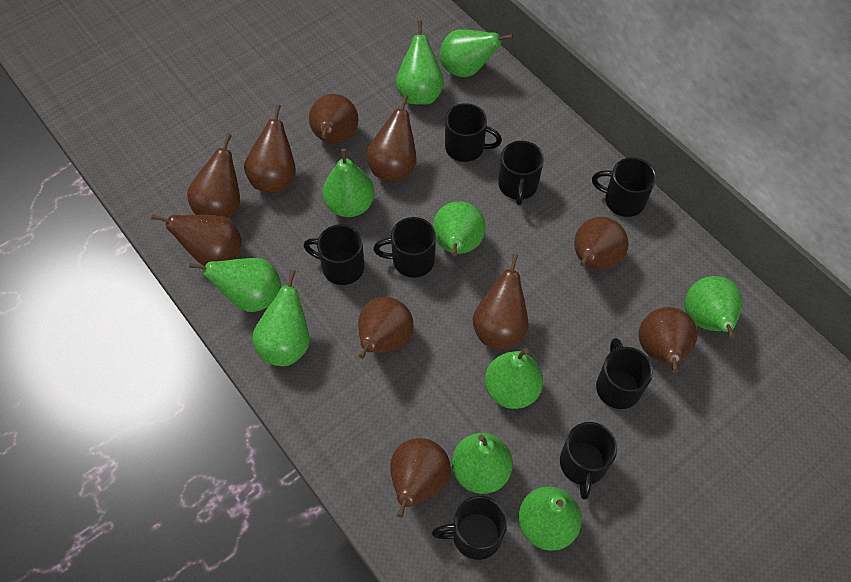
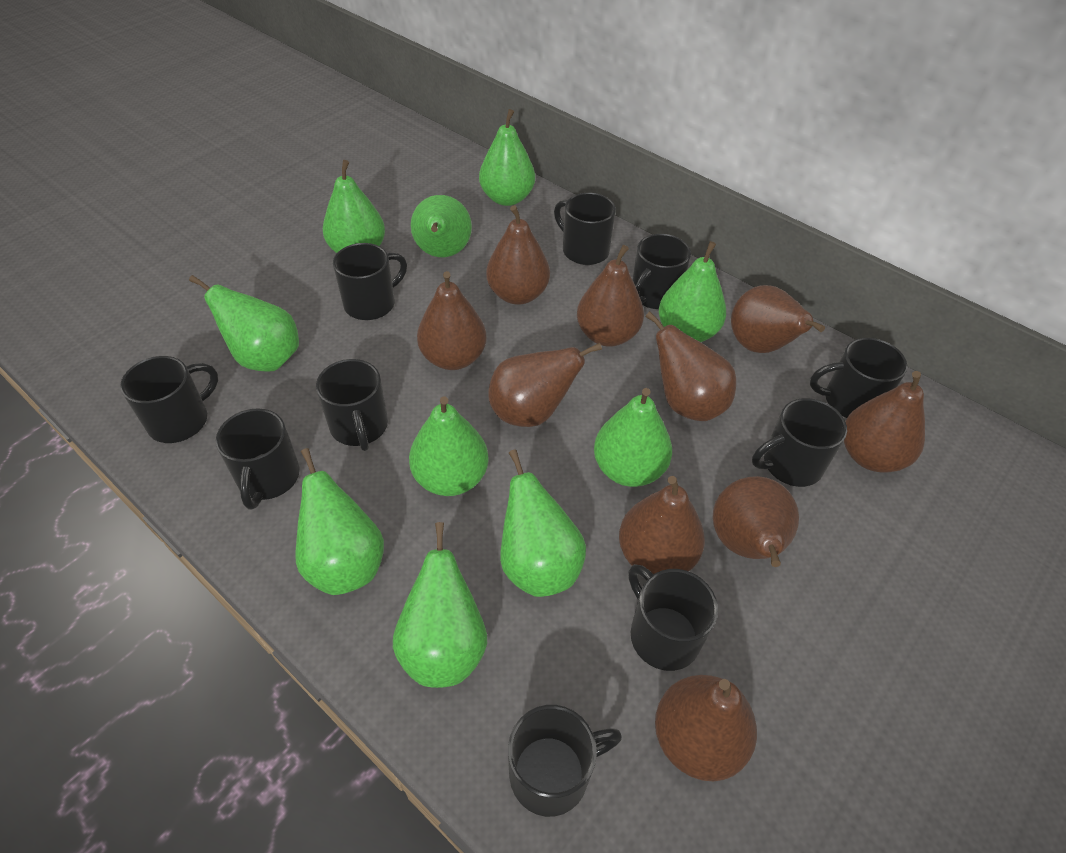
black mug: [304,224,364,285] [373,217,436,278] [432,496,507,560] [445,103,502,162] [498,141,544,205] [560,422,617,499] [592,157,656,217] [596,338,653,409] = 8 -> [120,356,218,443] [216,408,300,510] [316,359,388,451] [333,243,407,320] [508,705,622,817] [554,193,616,265] [628,564,718,671] [633,234,691,309] [752,398,847,487] [810,338,907,418] = 10

